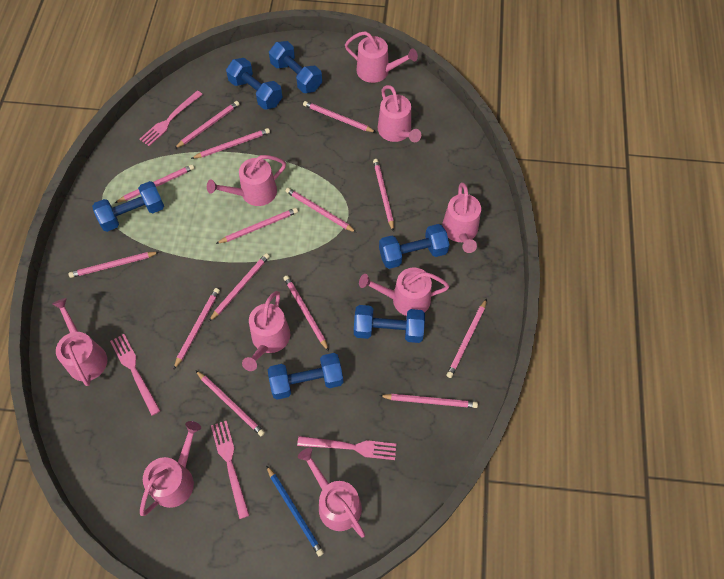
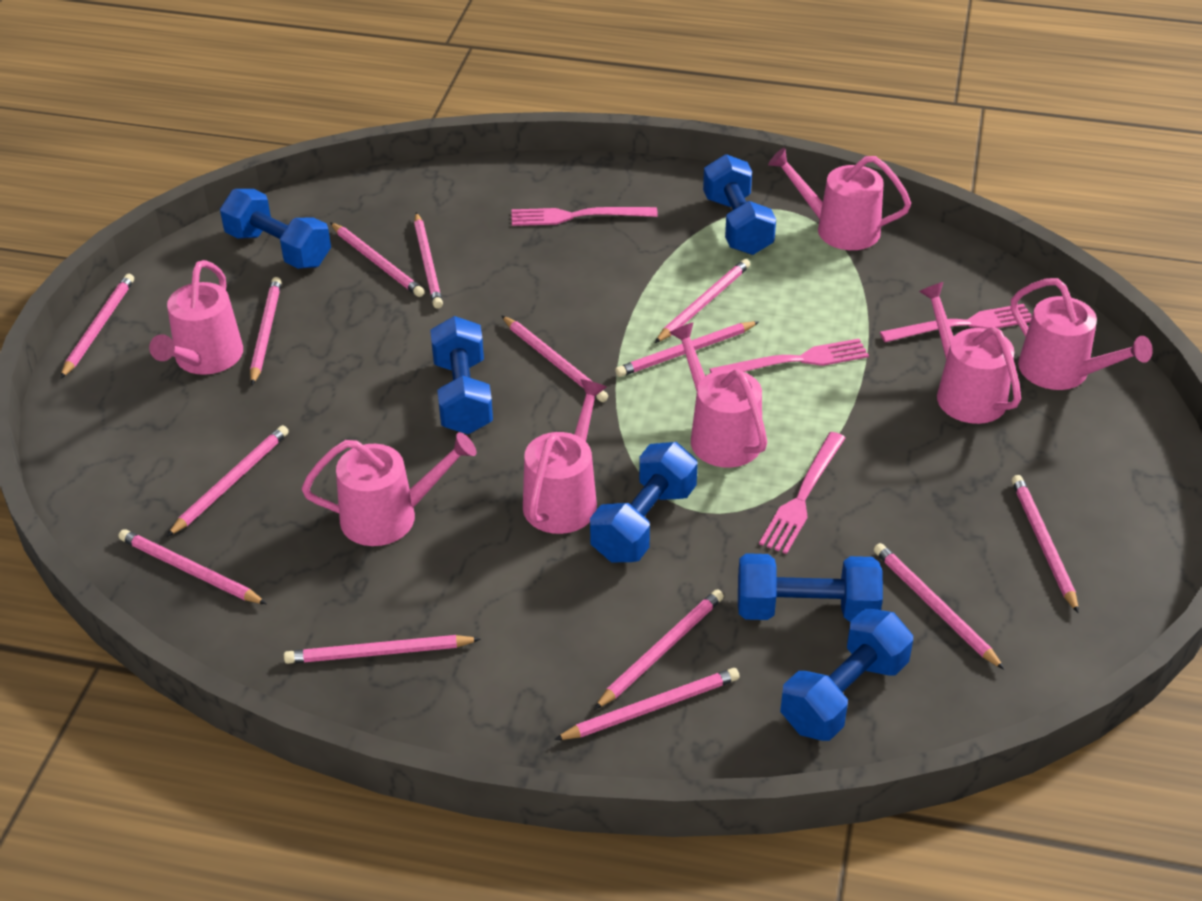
blue pencil: [266,465,324,556] = 1 -> none = 0
pink watering can: [52,298,107,386] [140,421,201,516] [207,155,286,206] [242,291,290,371] [298,448,365,538] [345,31,418,83] [359,267,450,316] [378,85,421,142] [442,182,481,253] = 9 -> [149,260,243,375] [302,432,476,546] [523,379,607,534] [669,322,767,468] [768,148,911,250] [919,282,1021,424] [1011,278,1153,390] = 7

